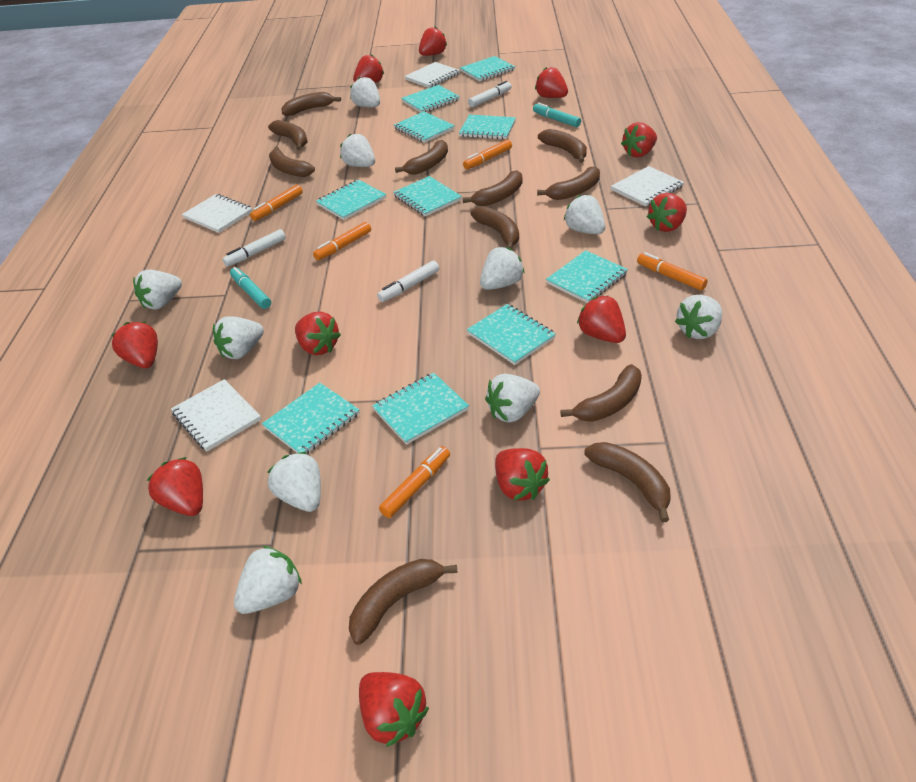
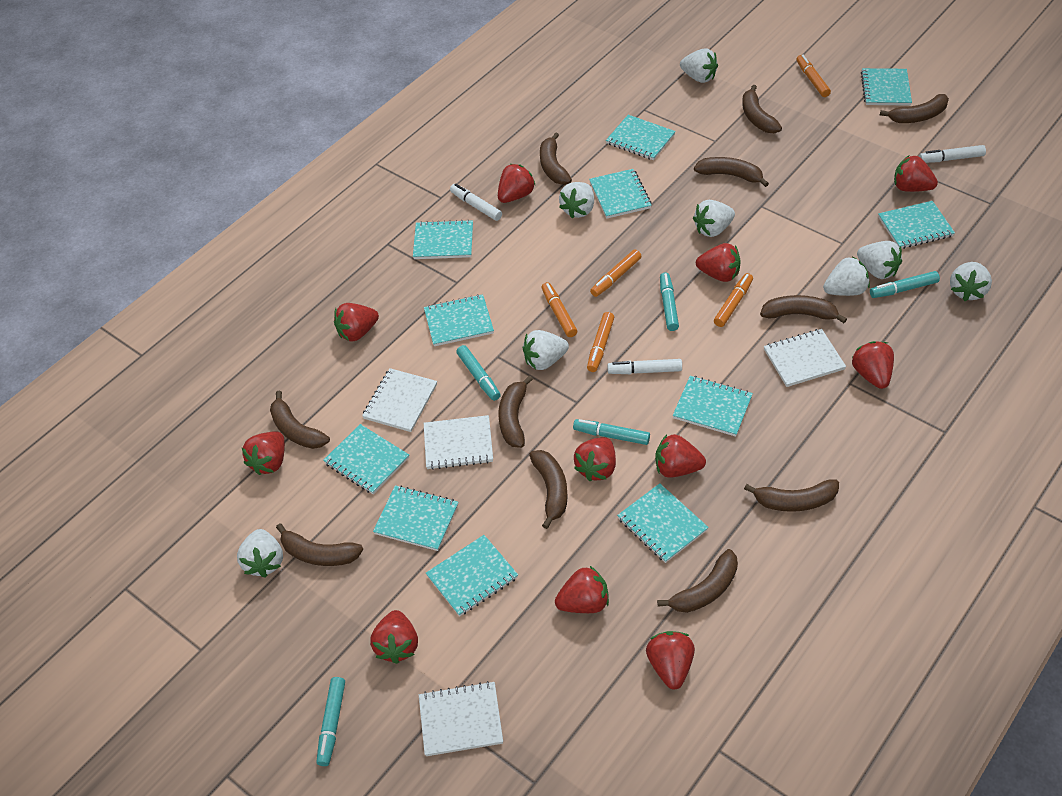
turquoise marker: [230,267,271,309] [533,103,581,127] = 2 -> [316,677,345,766] [456,345,501,401] [573,419,650,445] [660,272,679,331] [870,271,940,298] = 5
turquoise notebook: [262,383,360,454] [316,180,386,220] [372,372,469,445] [393,176,462,217] [394,111,455,143] [401,85,460,113] [459,115,516,140] [460,56,515,82] [467,304,556,365] [546,250,628,303] = 10 -> [323,424,409,494] [373,485,458,551] [413,220,473,259] [424,294,494,346] [426,535,518,617] [589,169,652,219] [606,115,676,160] [617,483,709,563] [673,376,753,437] [861,68,912,106] [878,201,955,249] = 11
white strawberry: [133,270,182,309] [213,316,264,359] [234,546,302,614] [267,452,321,512] [340,134,375,167] [350,77,380,107] [480,247,525,290] [485,374,540,422] [564,195,605,234] [675,295,722,339] = 10 -> [237,529,283,578] [523,330,569,370] [559,182,594,218] [680,48,718,83] [693,200,735,237] [823,256,870,296] [857,241,902,279] [950,262,992,301] = 8

